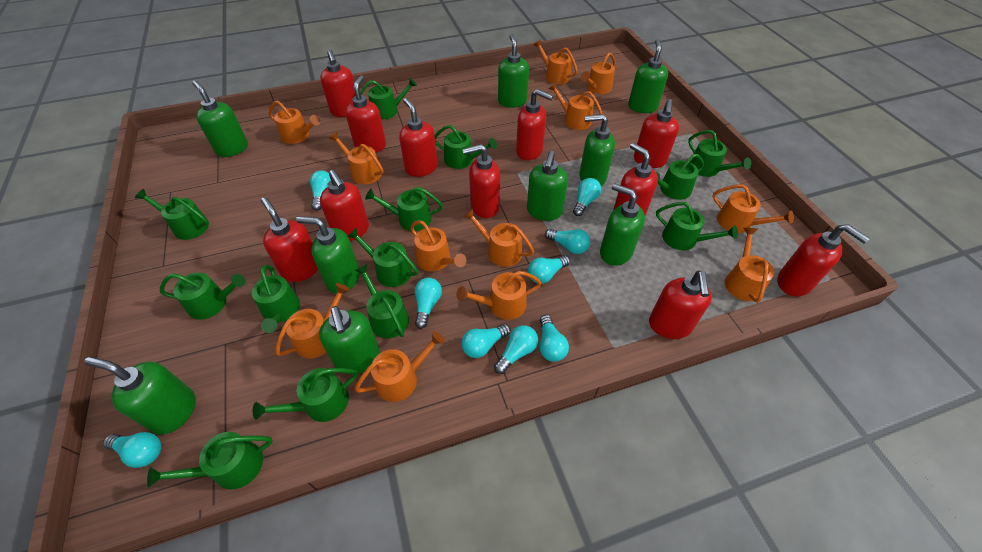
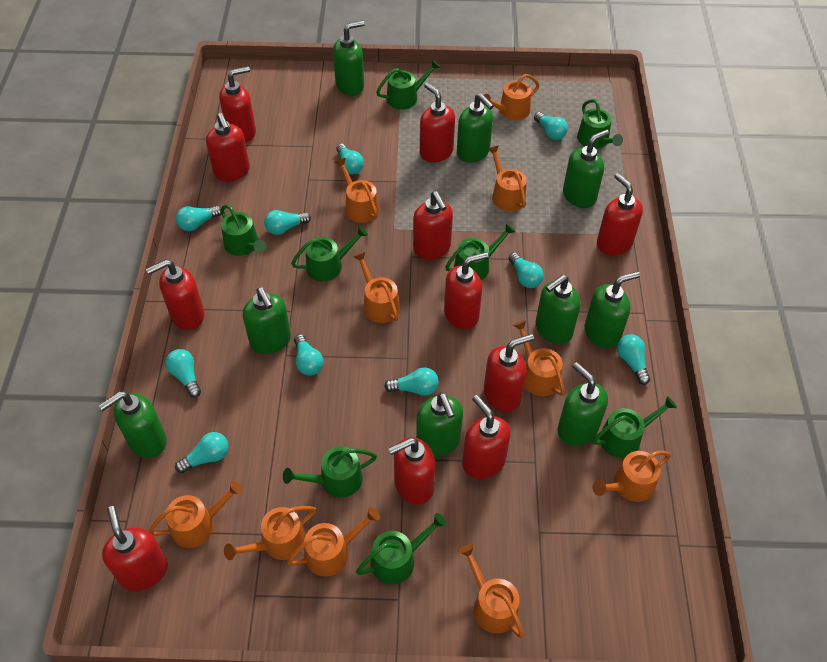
green watering can: [135,189,209,240] [147,432,272,490] [160,272,246,320] [252,265,300,333] [253,368,358,422] [348,228,418,287] [355,265,409,339] [360,78,417,119] [365,187,443,231] [435,125,497,169] [656,154,704,200] [656,202,738,250] [688,130,751,177] = 13 -> [220,204,267,256] [283,446,377,497] [291,226,368,282] [356,513,447,584] [376,60,441,110] [445,223,516,280] [577,99,623,149] [592,396,677,458] = 8
orange watering can: [269,101,320,144] [275,283,350,358] [329,132,384,184] [355,331,445,402] [410,220,466,271] [456,271,542,320] [463,208,534,267] [533,39,578,84] [549,83,603,130] [581,52,616,94] [712,185,794,233] [725,228,774,303] = 12 -> [149,481,243,548] [224,506,316,560] [287,507,380,576] [335,158,379,223] [353,252,400,323] [459,544,524,638] [481,74,540,120] [488,145,527,211] [513,320,565,396] [592,451,671,502] = 10
turquoise light bulb: [103,432,161,468] [310,170,331,210] [415,278,442,329] [461,324,511,358] [494,325,538,374] [528,255,570,284] [539,315,569,362] [545,229,590,254] [573,178,601,216] = 9 -> [166,349,201,398] [175,432,229,473] [176,206,221,231] [264,210,311,235] [294,334,324,376] [336,144,364,174] [384,367,439,396] [509,252,544,288] [534,112,568,140] [617,334,650,385] = 10

